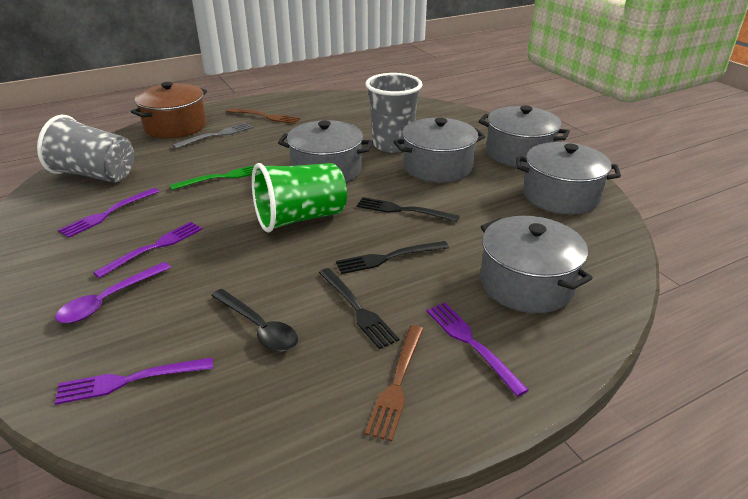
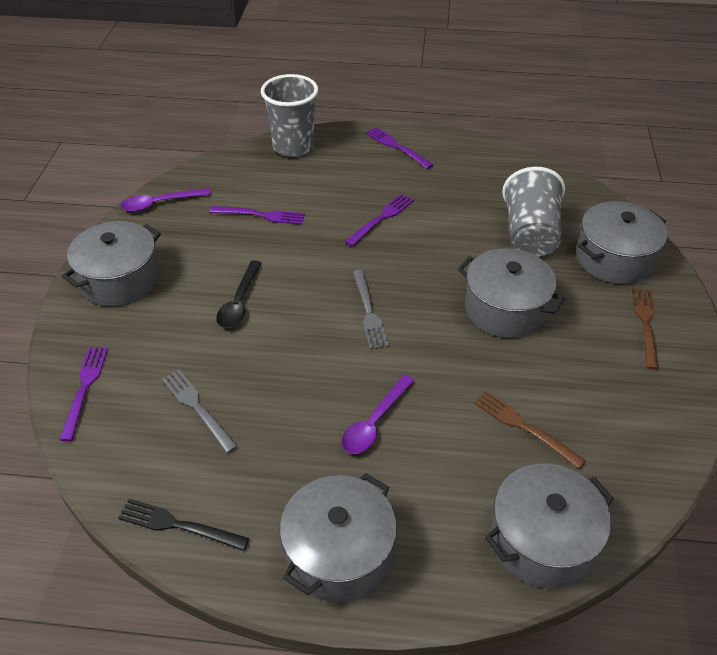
black fork: [319,268,399,349] [336,241,449,274] [357,197,460,222] = 3 -> [118,499,249,551] = 1
brown pot: [131,82,207,138] = 1 -> none = 0
green cup: [252,163,347,233] = 1 -> none = 0
green fork: [170,165,255,190] = 1 -> none = 0
grey fork: [172,122,253,149] = 1 -> [162,370,238,453] [353,270,389,349] = 2
purple spoon: [55,262,171,323] = 1 -> [120,188,211,212] [341,375,414,454] = 2

